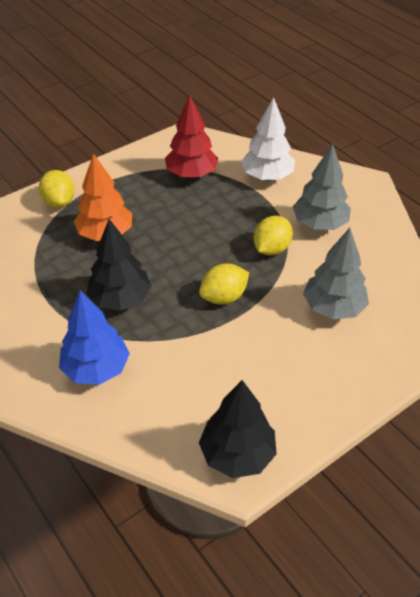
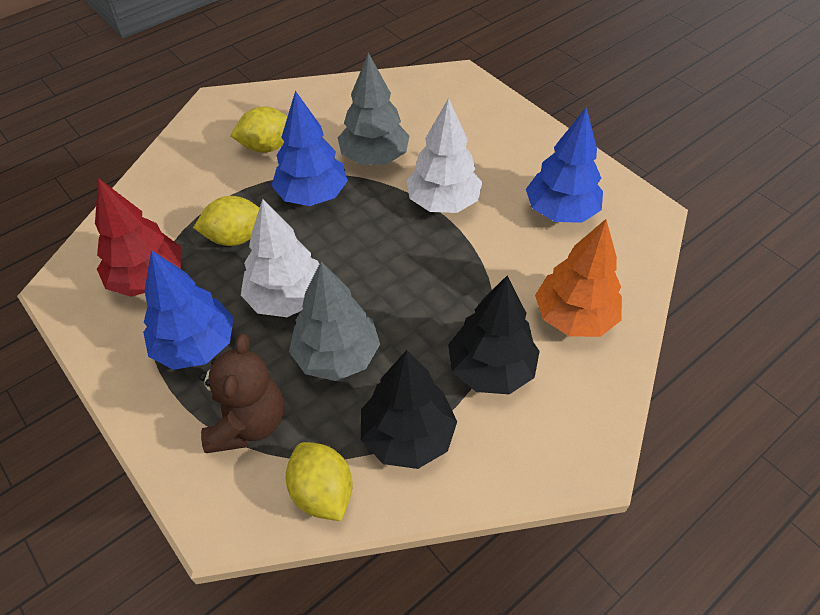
blue tree: [59,290,130,385] = 1 -> [143,250,234,370] [271,91,348,206] [526,108,603,223] = 3
brown teddy bear: none = 0 -> [199,334,284,453] = 1
white tree: [241,97,295,181] = 1 -> [241,199,319,317] [406,98,482,213] = 2

